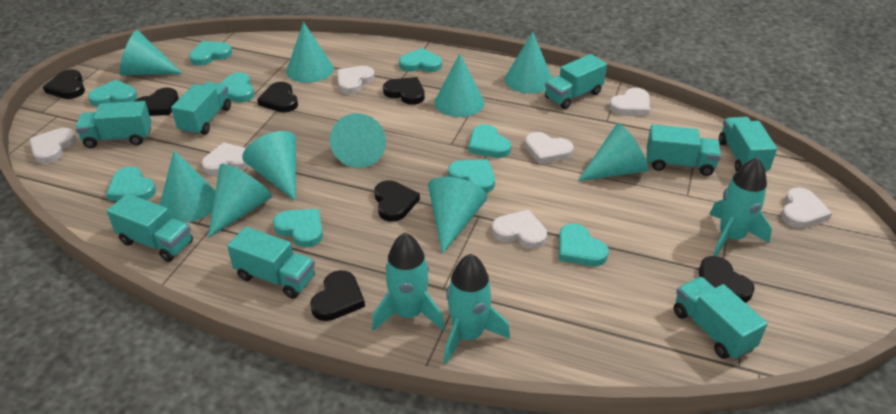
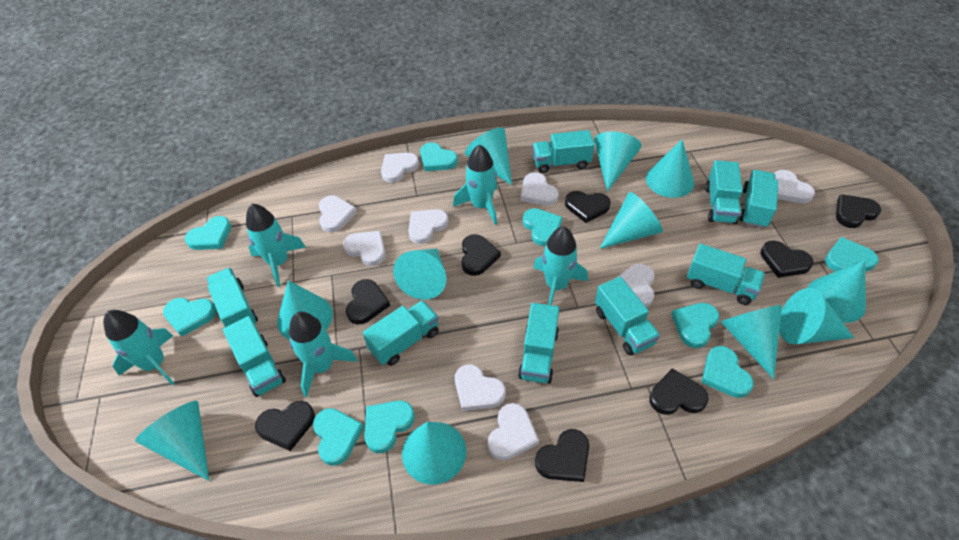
black heart: [43,70,85,99] [135,87,179,116] [257,82,298,112] [310,270,365,321] [374,180,420,222] [383,77,425,105] [699,256,755,302] = 7 -> [255,401,315,451] [346,279,390,325] [461,234,501,276] [535,429,589,482] [565,191,611,223] [649,368,709,415] [760,241,814,278] [836,194,881,228] = 8
turquoise cone: [120,30,183,75] [160,150,216,222] [208,164,272,238] [242,131,296,201] [286,22,334,83] [330,113,386,168] [428,177,487,254] [434,54,484,117] [505,31,552,93] [578,123,649,181] = 10 -> [135,401,209,481] [277,280,333,340] [393,248,446,300] [402,422,466,485] [465,127,512,185] [594,132,642,192] [599,192,663,249] [646,140,694,198] [721,305,782,379] [779,288,854,344] [807,260,866,323] = 11
turquoise rocket: [372,233,445,331] [444,254,510,364] [709,157,772,256] = 3 -> [103,310,175,386] [246,204,305,287] [289,312,357,397] [453,144,497,225] [533,226,588,305] = 5
turquoise truck: [75,101,152,148] [107,194,193,262] [171,82,231,135] [227,227,315,299] [545,54,607,109] [647,124,721,176] [674,277,768,360] [719,117,777,172] = 8 -> [206,268,258,327] [223,316,286,397] [363,300,439,366] [518,303,559,384] [532,130,595,173] [595,276,660,355] [687,243,765,305] [705,160,743,224] [739,170,779,228] = 9
white heart: [29,128,76,164] [201,142,250,175] [337,66,375,94] [492,210,547,249] [525,132,574,164] [609,88,650,116] [781,188,832,228] = 7 -> [319,196,357,233] [343,231,386,266] [381,153,419,183] [408,209,449,244] [455,364,506,411] [488,403,539,460] [520,172,559,206] [616,264,655,307] [774,170,815,203] = 9

